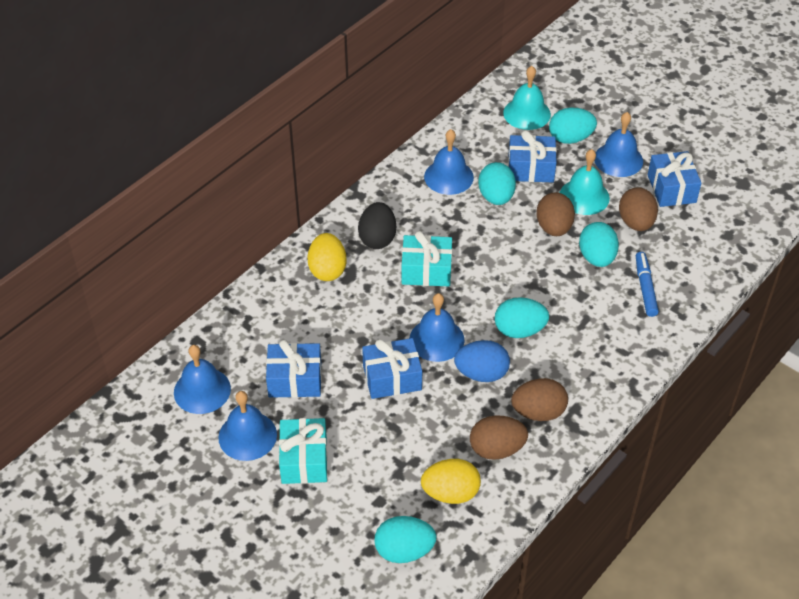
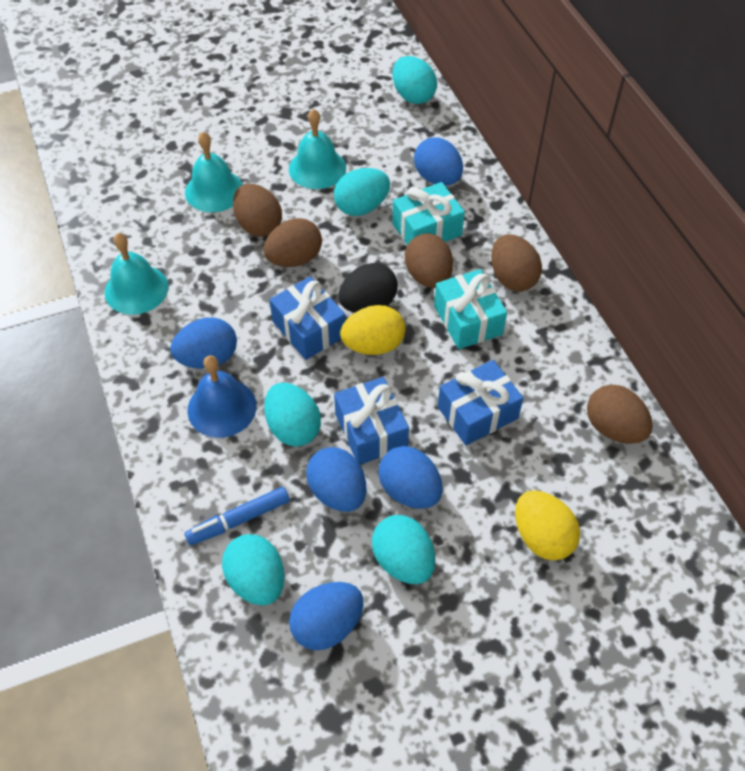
blue bell: [174,345,231,414] [218,391,277,461] [409,293,465,362] [424,129,474,195] [594,112,643,177] = 5 -> [187,355,256,438] = 1
blue egg: [454,340,510,382] = 1 -> [170,317,237,369] [289,582,363,650] [306,447,366,512] [378,446,442,509] [414,137,463,185] = 5
blue gift: [266,340,322,398] [362,338,422,399] [508,131,557,182] [648,151,701,207] = 4 -> [269,276,346,360] [334,377,409,465] [438,360,523,445] = 3
brown egg: [470,415,528,460] [511,378,568,421] [536,192,575,236] [619,187,658,231] = 4 -> [233,184,282,237] [264,218,322,267] [405,233,453,288] [491,234,542,292] [587,385,653,444] = 5
turquoise bell: [503,66,551,130] [560,149,610,215] = 2 -> [105,233,168,315] [185,132,243,212] [289,109,346,189] = 3

